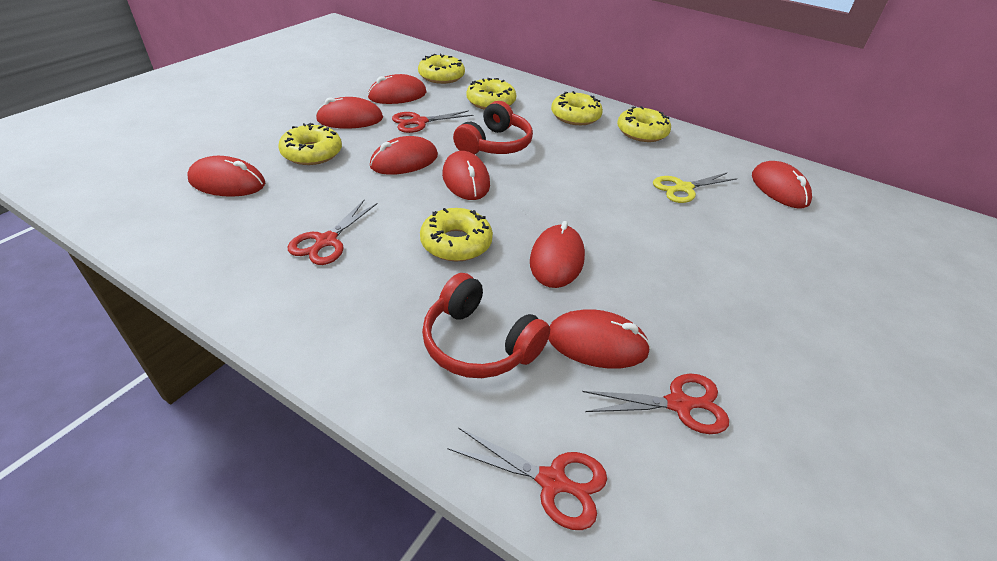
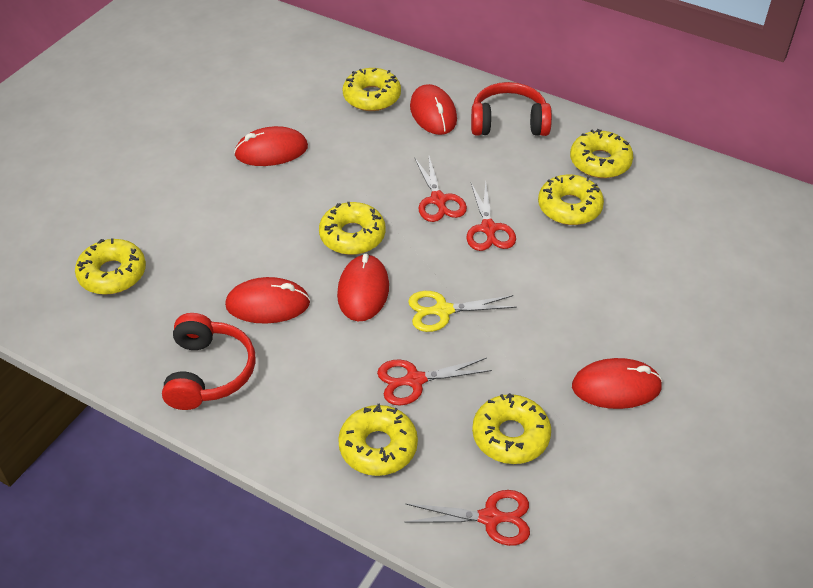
red mouse: [188,156,265,197] [316,97,383,129] [368,74,427,104] [370,136,438,175] [442,151,490,200] [530,221,585,288] [548,309,651,369] [752,161,812,208] = 8 -> [225,277,310,324] [234,126,308,166] [337,254,389,321] [410,84,457,135] [572,358,663,409] = 5
yellow donut: [278,123,342,165] [418,54,465,84] [420,208,493,262] [466,78,516,110] [551,91,603,125] [617,106,671,142] = 6 -> [75,238,146,295] [319,202,386,255] [338,404,418,476] [342,68,401,111] [472,393,551,464] [538,175,604,225] [570,129,633,178] = 7

